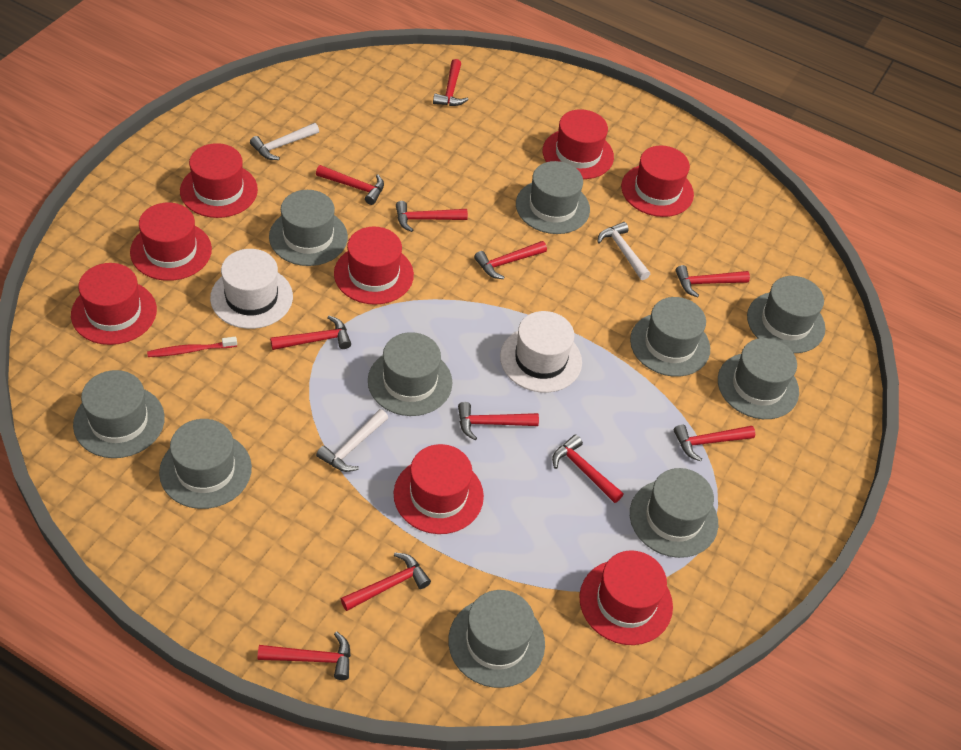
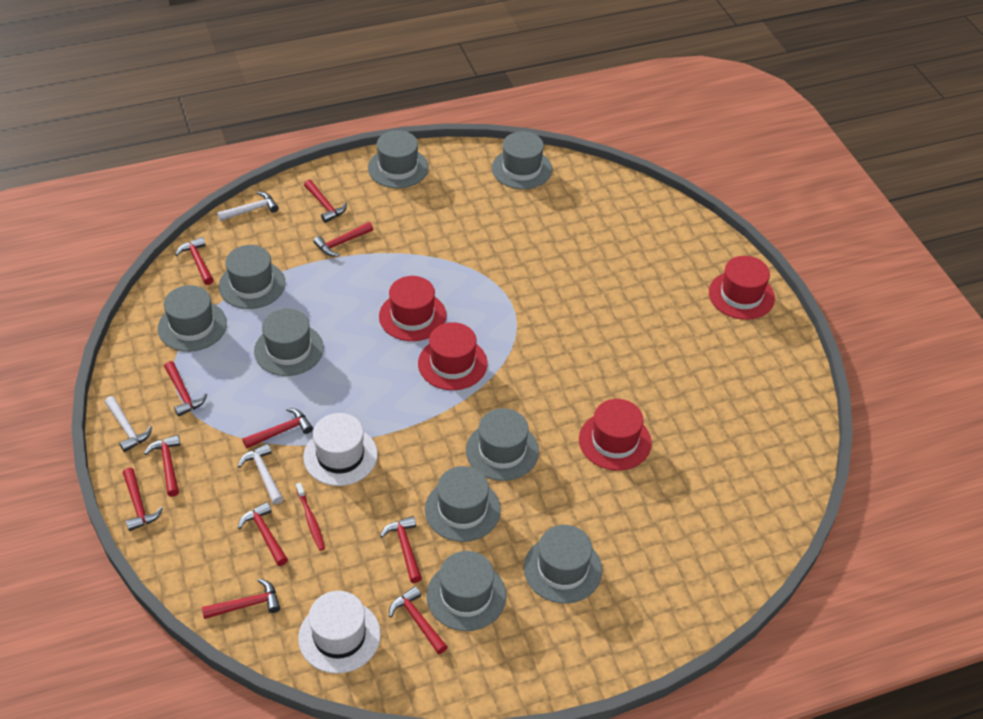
grey hat: [73,370,165,458] [159,419,252,509] [269,190,348,266] [368,332,453,416] [448,590,545,688] [516,161,590,234] [630,297,710,377] [630,468,718,558] [718,338,799,419] [747,276,825,353] = 10 -> [158,285,227,352] [219,245,286,309] [254,309,324,376] [368,130,429,188] [425,466,501,542] [426,551,506,631] [466,408,539,481] [492,131,552,189] [524,525,602,604] = 9
red hat: [71,263,157,345] [130,203,212,281] [180,143,258,218] [334,227,414,305] [394,444,484,534] [543,109,614,179] [579,550,673,645] [621,145,694,217] = 8 -> [379,276,447,341] [418,322,487,390] [579,399,652,471] [709,256,775,320] = 4

